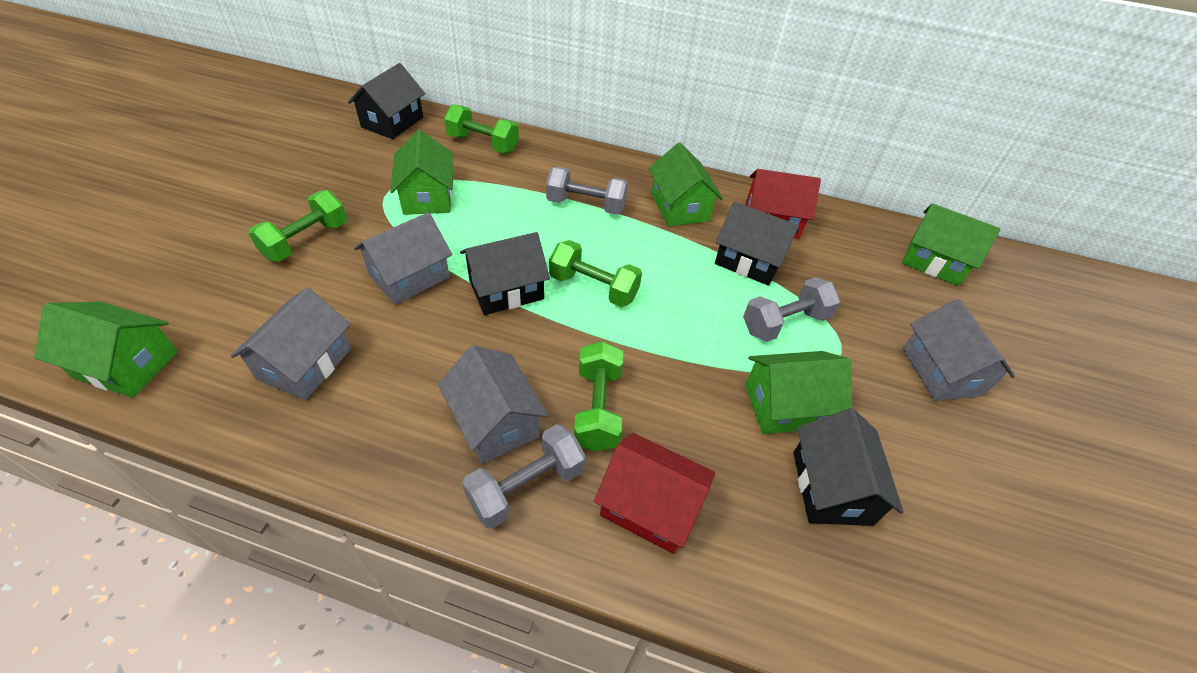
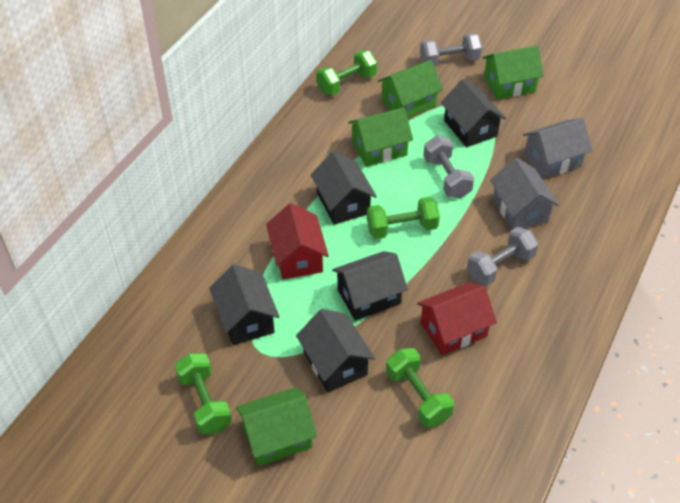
black house: [348,63,425,139] [460,232,550,315] [715,202,799,286] [793,408,904,526] = 4 -> [209,264,279,345] [296,309,375,392] [311,151,377,225] [332,251,408,321] [441,79,506,147] = 5
green house: [34,302,178,398] [390,130,453,215] [649,143,723,226] [745,351,852,434] [902,203,1000,286] = 5 -> [236,387,317,466] [348,108,413,167] [378,60,443,118] [483,45,544,99] = 4
grey house: [231,288,351,400] [354,212,452,305] [438,345,549,464] [902,299,1015,401] = 4 -> [490,158,559,230] [523,118,592,179] = 2

